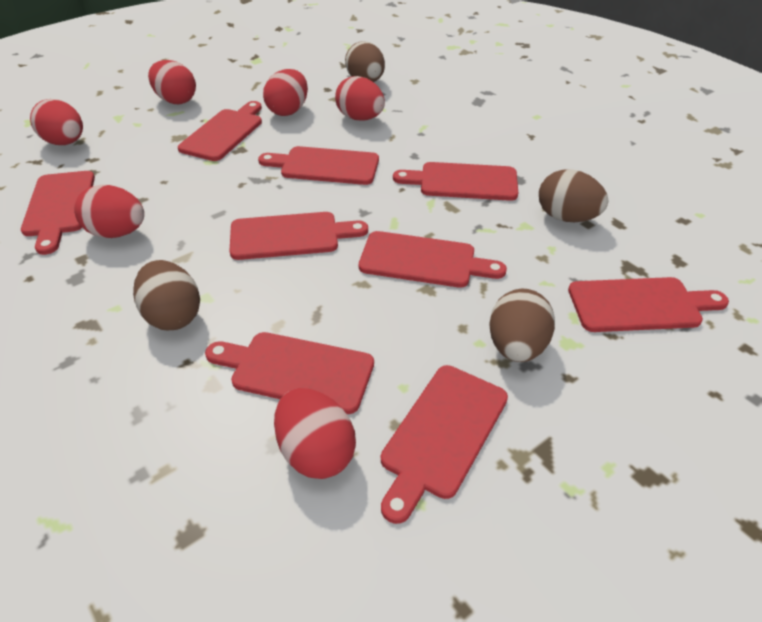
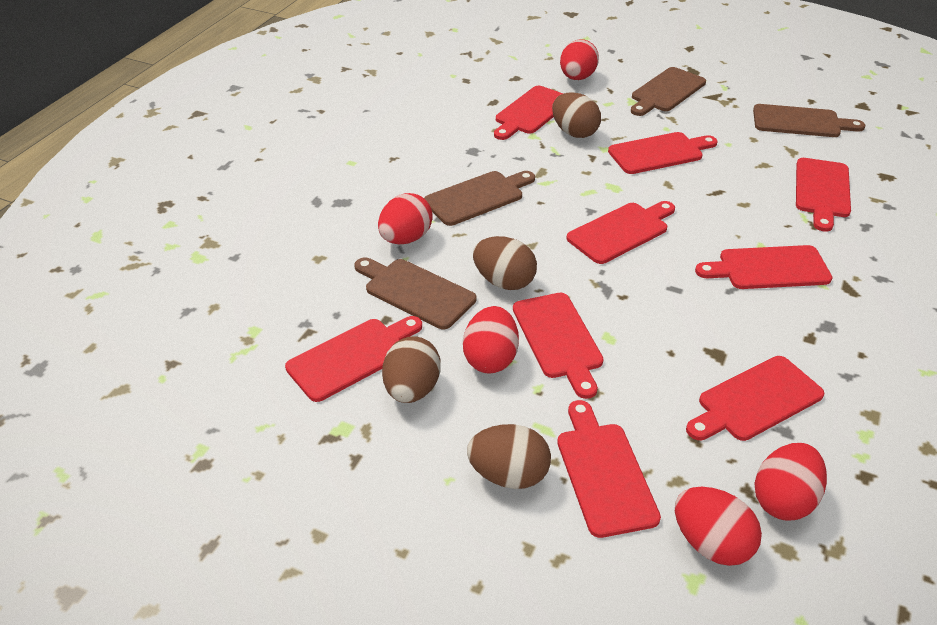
brown cutting board: none = 0 -> [354,258,476,329] [424,171,535,226] [631,67,706,116] [753,104,865,137] = 4
red egg: [30,99,83,145] [74,185,144,238] [148,60,196,104] [263,69,308,116] [274,388,356,479] [335,76,385,121] = 6 -> [378,193,433,244] [463,306,519,374] [560,39,599,80] [675,487,762,566] [754,443,827,520] = 5

